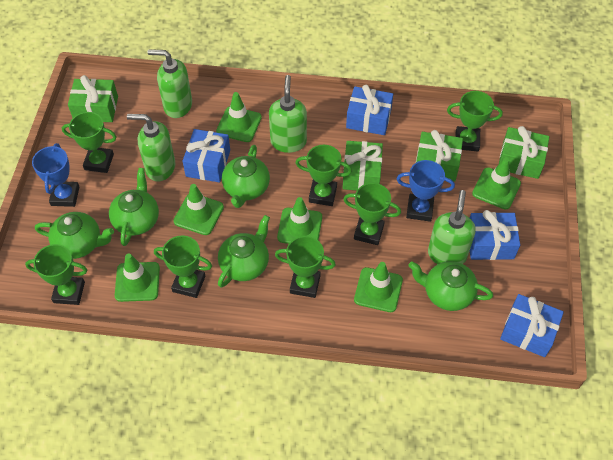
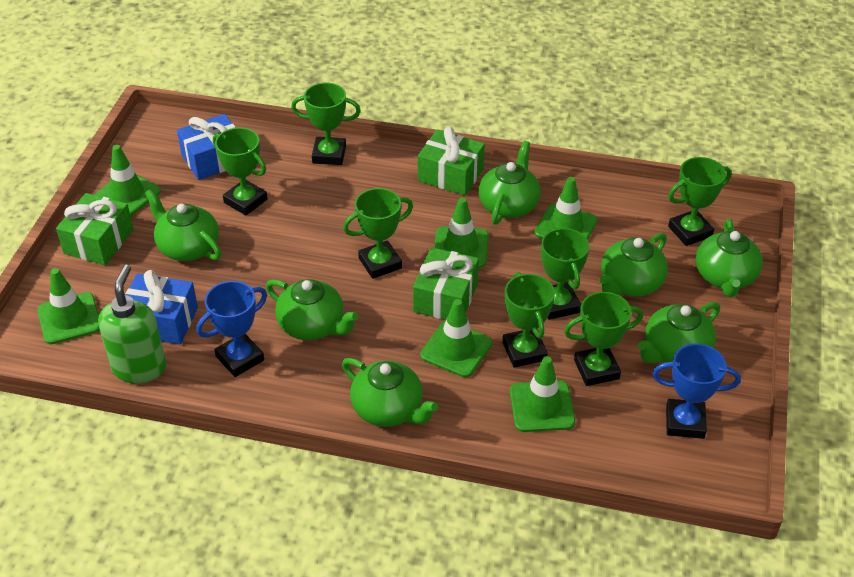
blue gift: [183,129,230,182] [346,85,393,135] [470,210,520,260] [500,294,564,357] = 4 -> [126,270,198,344] [177,114,236,180] = 2
green gift: [68,75,118,122] [343,141,383,191] [416,130,463,182] [499,126,549,179] = 4 -> [56,193,133,265] [413,247,479,320] [418,127,485,196] = 3
green soap dispenser: [127,114,175,181] [148,49,192,118] [269,75,307,153] [428,190,476,264] = 4 -> [98,264,166,383] = 1
green teapot: [35,212,114,259] [109,168,159,246] [218,215,270,288] [222,145,270,208] [408,261,493,311] = 5 -> [145,189,221,261] [266,279,359,340] [342,358,438,427] [479,141,541,225] [600,233,668,297] [638,302,720,363] [696,219,763,297] = 7

